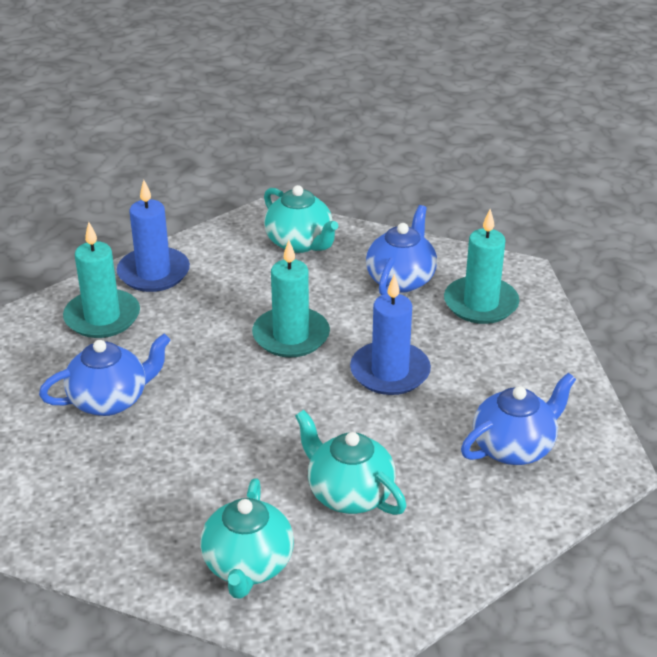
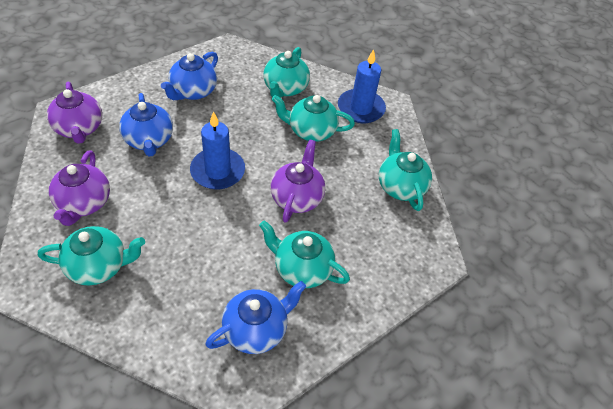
purple teapot: none = 0 -> [47,82,102,144] [49,150,110,226] [270,140,325,223] = 3
turquoise candle: [63,222,140,338] [252,240,330,357] [444,209,519,324] = 3 -> none = 0
turquoise teapot: [200,478,294,599] [264,185,338,253] [295,410,406,515] = 3 -> [38,226,145,285] [259,221,350,288] [263,47,310,98] [271,95,355,142] [379,129,432,211] = 5

